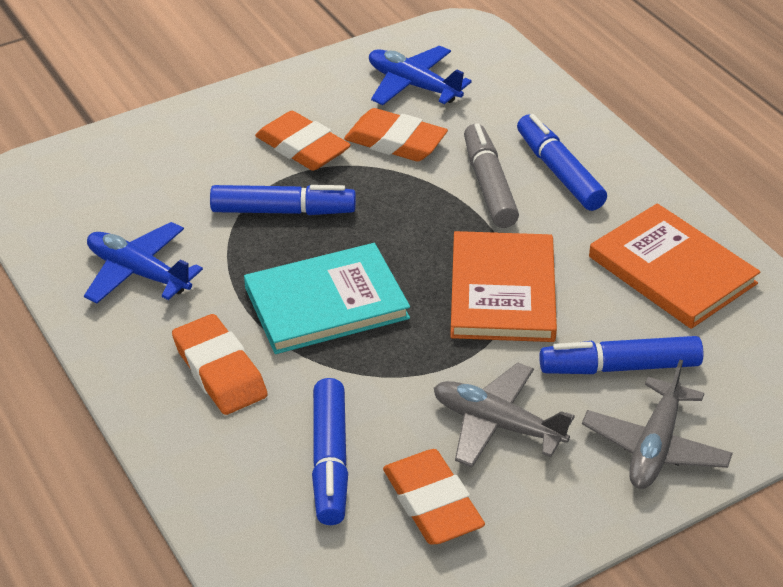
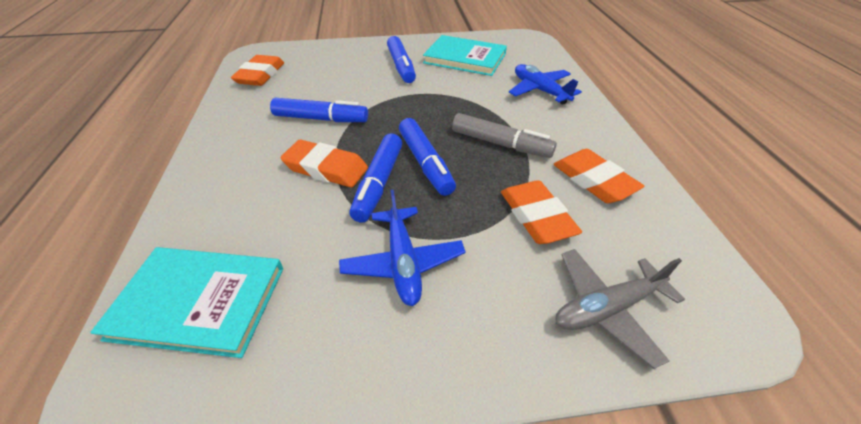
grey plane: [434,362,575,467] [582,360,733,489] = 2 -> [555,249,685,369] = 1
orange book: [450,231,557,342] [589,203,761,329] = 2 -> none = 0
turquoise book: [244,243,410,354] = 1 -> [90,247,283,358] [423,35,507,76] = 2

